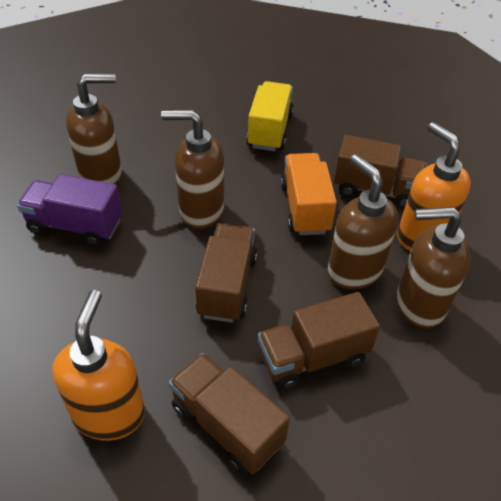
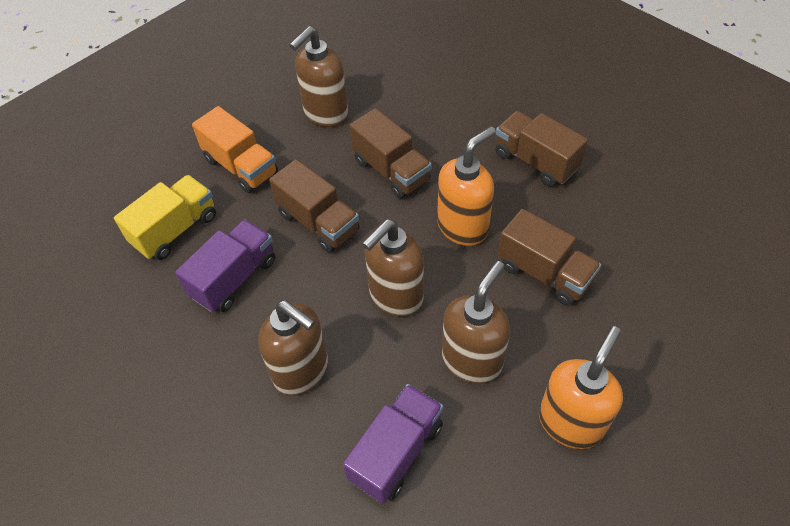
purple truck: [17,174,122,246] = 1 -> [175,220,275,312] [343,384,443,504] = 2

